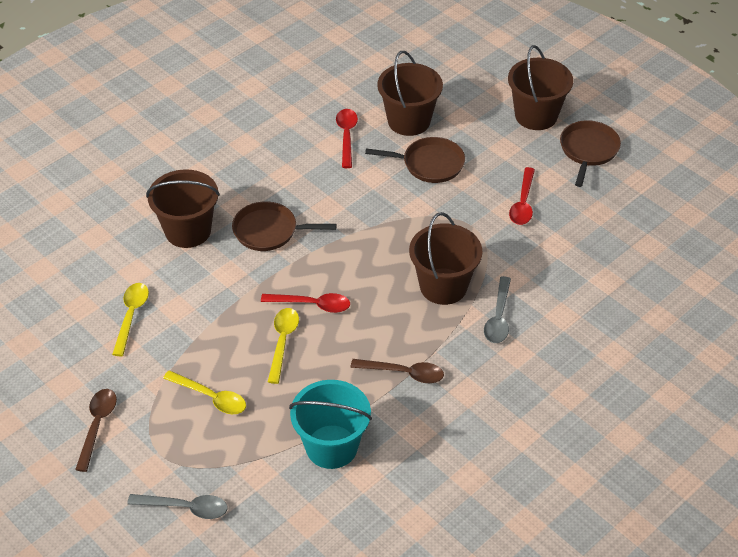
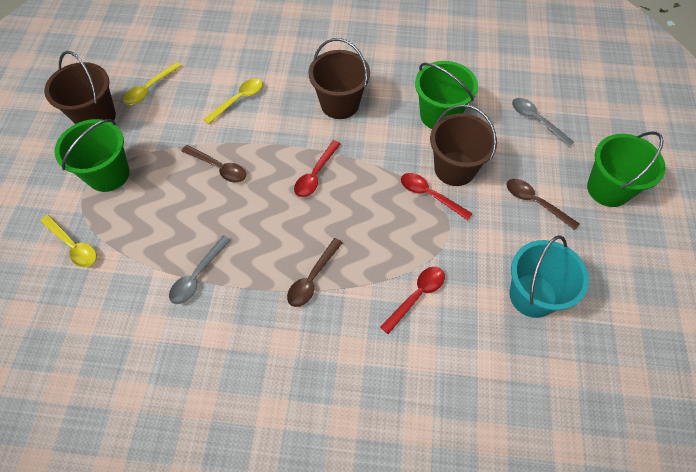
brown bucket: [146,169,220,248] [377,51,443,136] [409,212,482,305] [508,45,573,130] = 4 -> [44,51,116,124] [308,38,370,119] [430,104,497,186] = 3
brown pan: [232,201,337,251] [365,137,465,183] [560,120,621,187] = 3 -> none = 0
brown spoon: [75,389,117,472] [351,359,444,383] = 2 -> [182,145,246,183] [287,238,343,307] [507,179,580,230] = 3
green bucket: none = 0 -> [55,119,130,192] [415,61,478,129] [587,131,666,207] = 3

